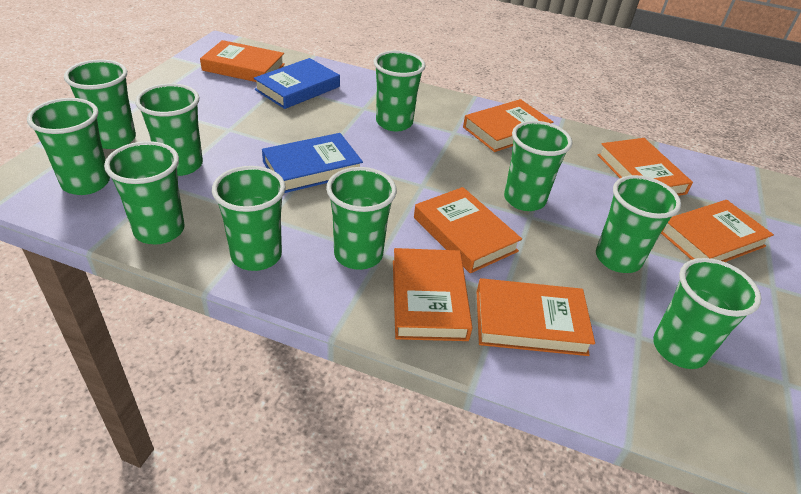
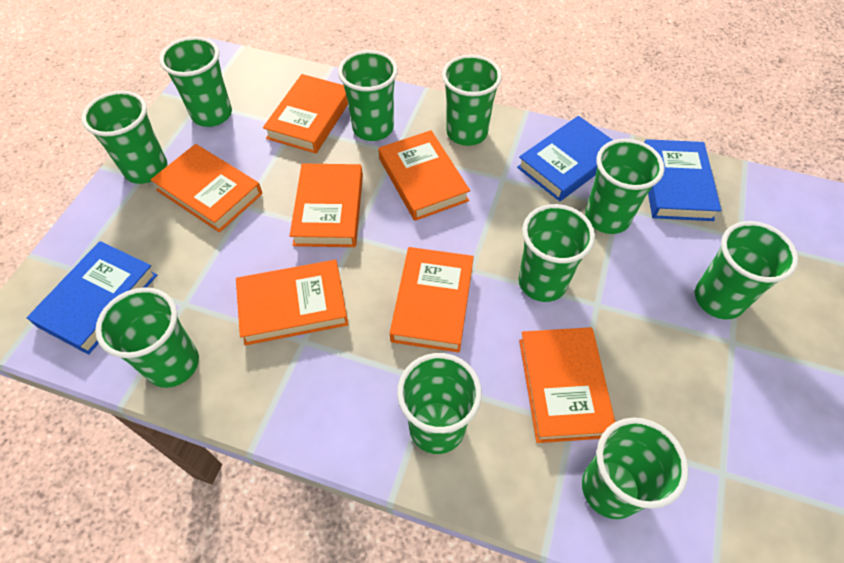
blue book: [254,58,340,109] [262,133,363,193] = 2 -> [27,241,157,354] [517,116,613,201] [644,139,721,221] = 3

